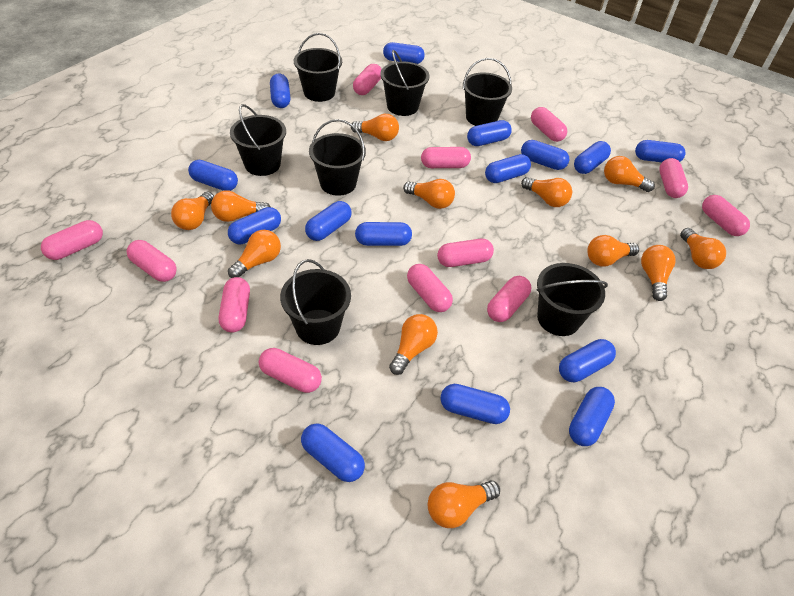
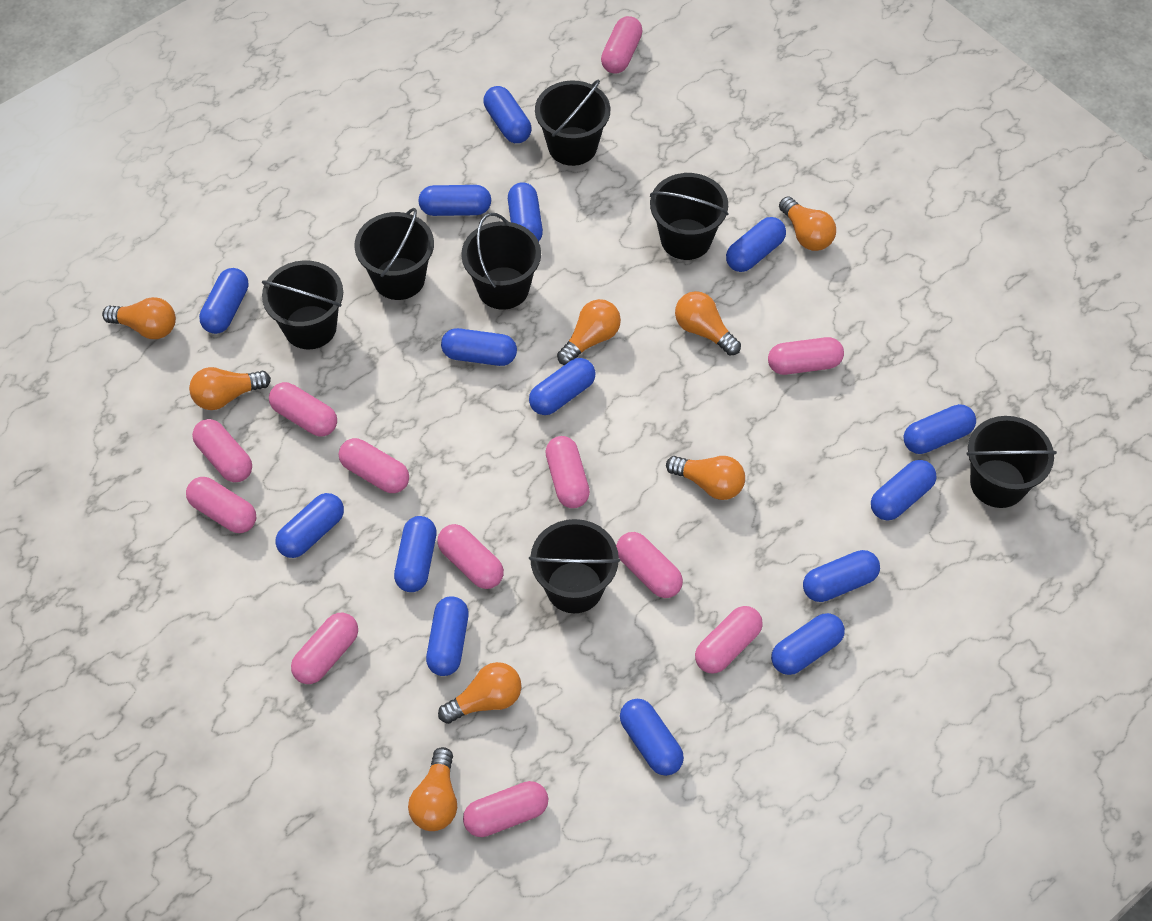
orange light bulb: [171,192,214,230] [211,190,271,222] [228,230,281,278] [351,114,399,141] [389,314,438,375] [403,179,455,209] [428,480,500,528] [521,177,572,207] [587,235,639,266] [604,156,655,192] [641,245,676,301] [680,228,726,269] = 12 -> [102,297,176,339] [189,367,271,410] [408,747,457,831] [438,662,521,724] [557,299,621,365] [666,456,745,500] [675,291,741,356] [779,196,836,251] = 8

